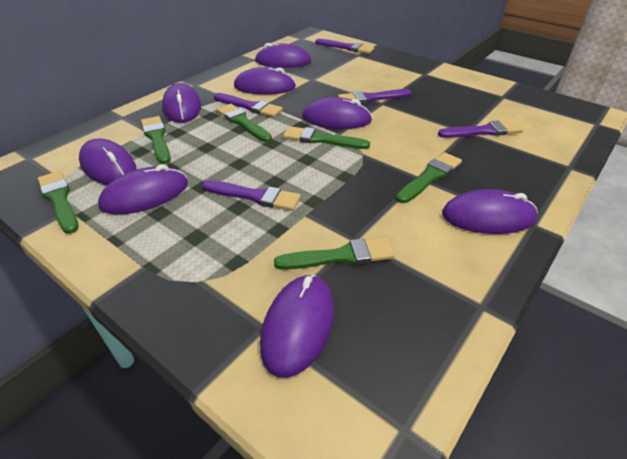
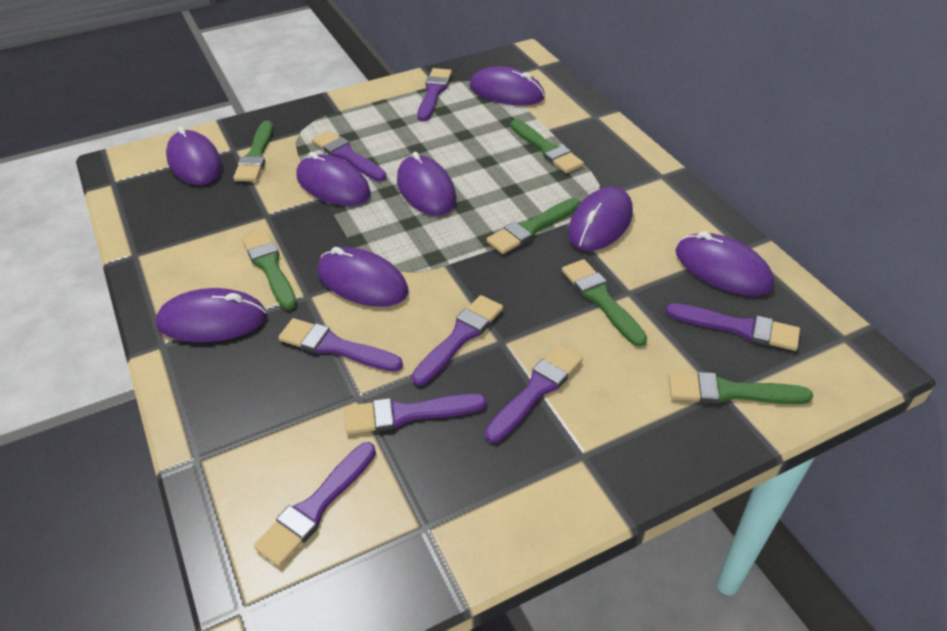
purple brush: [202,180,301,211] [214,93,283,117] [315,39,374,54] [338,89,412,104] [438,120,523,138] = 5 -> [254,442,376,567] [278,318,403,372] [312,130,386,181] [344,394,486,434] [411,295,503,386] [417,68,452,121] [485,345,583,443] [666,303,800,351] = 8

